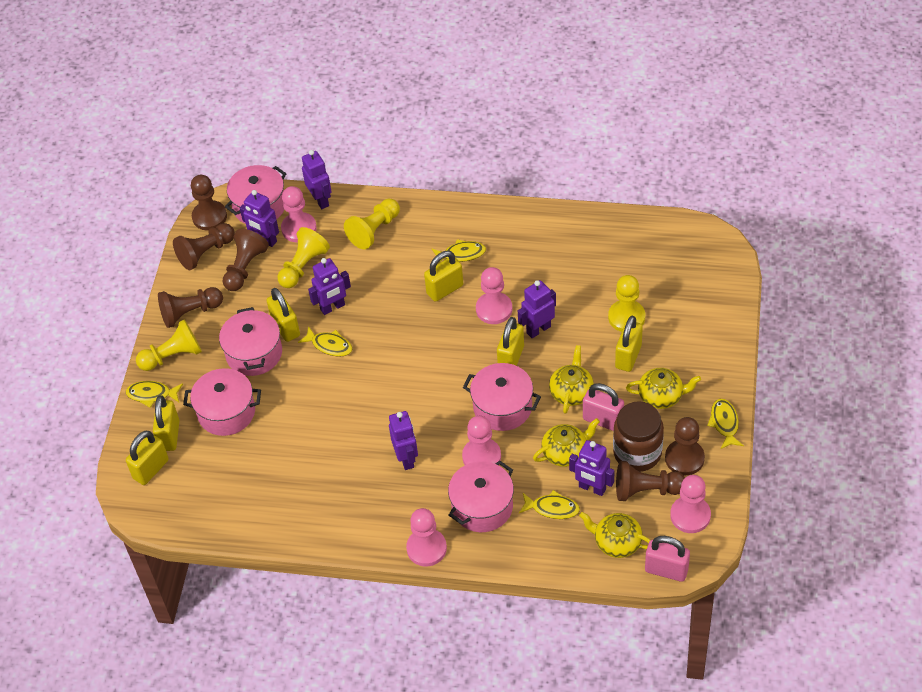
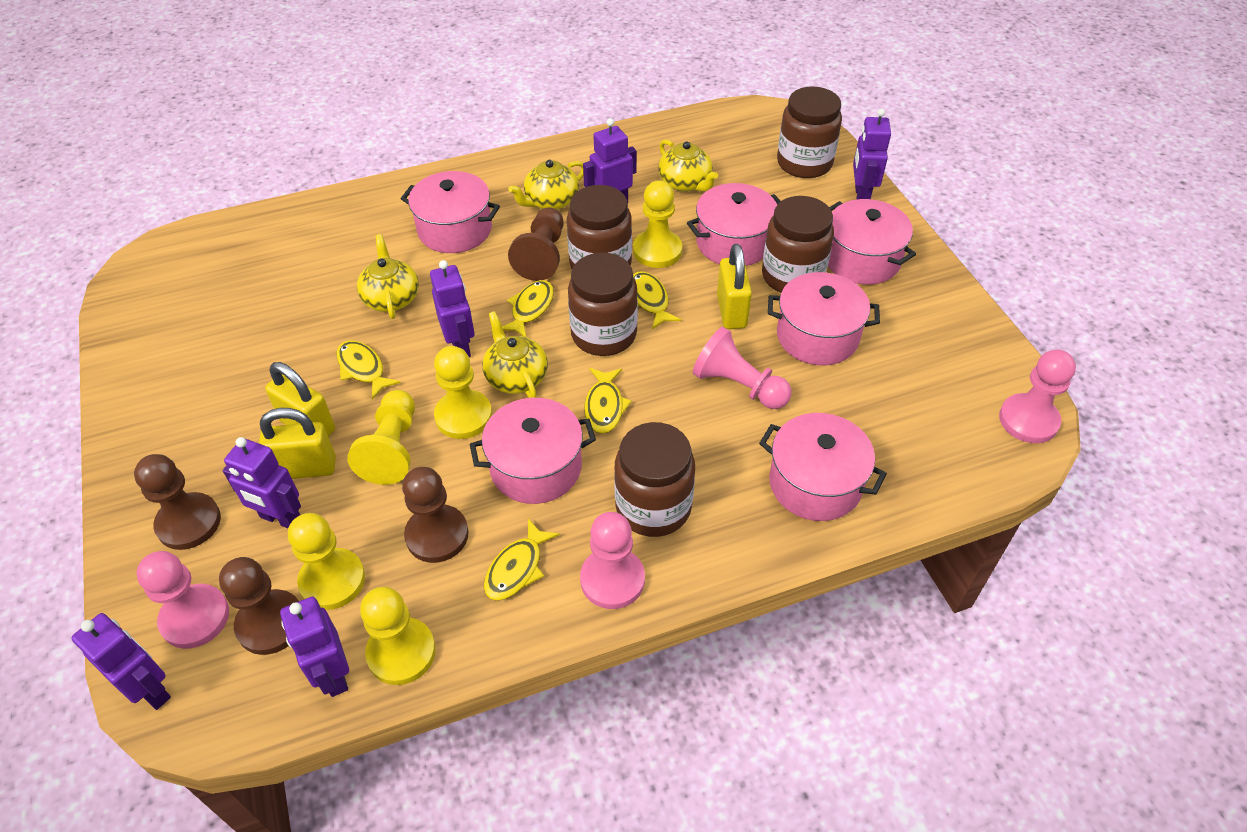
brown jar: [613,401,664,472] = 1 -> [567,185,632,269] [568,252,638,356] [614,422,695,537] [762,196,834,293] [777,86,842,178] = 5
brown pawn: [158,287,223,328] [173,223,235,270] [191,175,227,230] [223,229,269,291] [616,461,685,501] [665,417,705,475] = 6 -> [134,454,221,550] [219,557,299,655] [402,467,469,563] [508,208,564,281] = 4
pink padlock: [583,383,624,431] [645,536,690,582] = 2 -> none = 0
pink pawn: [281,186,317,242] [406,508,447,566] [462,416,501,465] [476,267,512,324] [670,475,711,533] = 5 -> [136,551,229,649] [580,512,645,609] [693,327,791,409] [999,350,1076,443] = 4
pink pot: [183,368,261,436] [219,307,282,376] [225,165,287,224] [448,460,514,532] [463,363,541,431] = 5 -> [401,171,500,253] [470,398,596,504] [687,183,781,266] [759,413,887,521] [768,272,880,365] [828,199,916,285] = 6
yellow padlock: [126,431,169,485] [153,396,179,451] [266,288,300,342] [424,251,463,302] [497,317,524,366] [615,316,643,372] = 6 -> [259,408,336,479] [265,362,335,436] [717,244,752,329] = 3
yellow pawn: [136,319,202,371] [277,227,330,288] [344,198,400,250] [608,275,645,332] = 4 -> [288,513,365,610] [347,390,415,485] [360,587,436,685] [434,346,492,439] [633,180,682,268] = 5

